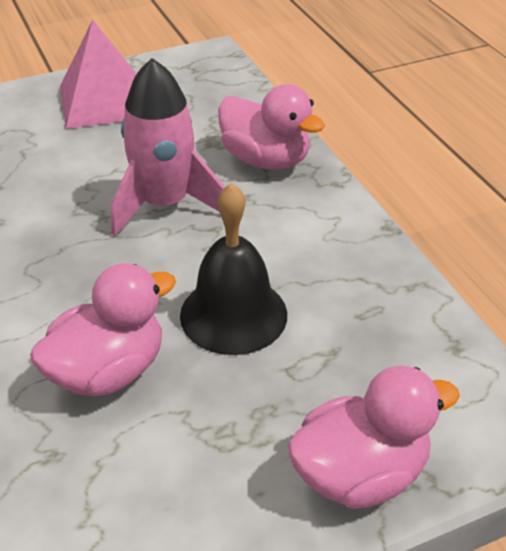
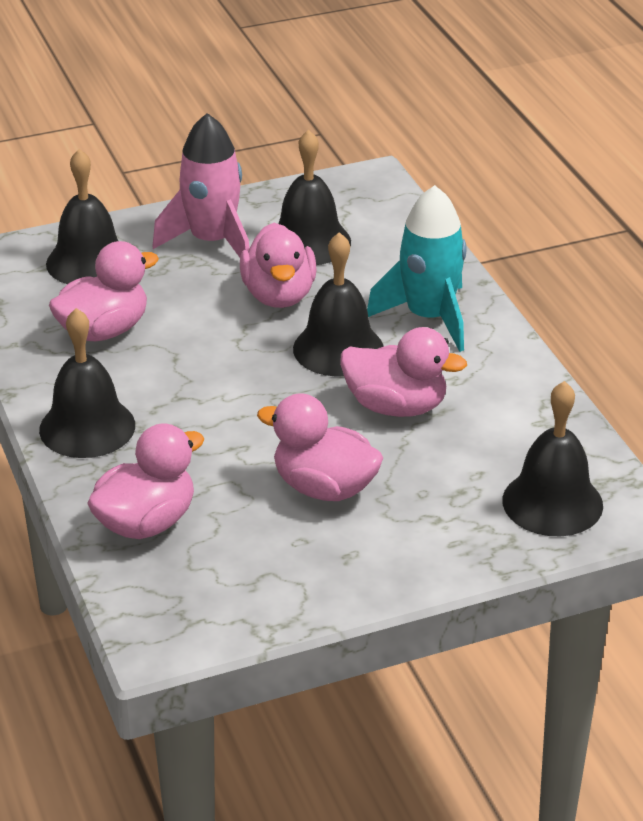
black bell: [180,183,287,355] = 1 -> [39,308,135,458] [46,149,118,284] [278,129,351,265] [293,232,384,376] [502,381,603,536] = 5
pink duck: [30,263,176,397] [218,84,325,170] [287,366,460,509] = 3 -> [49,241,159,341] [87,423,204,539] [240,223,317,308] [257,393,383,501] [340,327,467,417] = 5
pink pyramid: [60,20,137,129] = 1 -> none = 0
turquoise rocket: none = 0 -> [367,185,467,352] = 1

